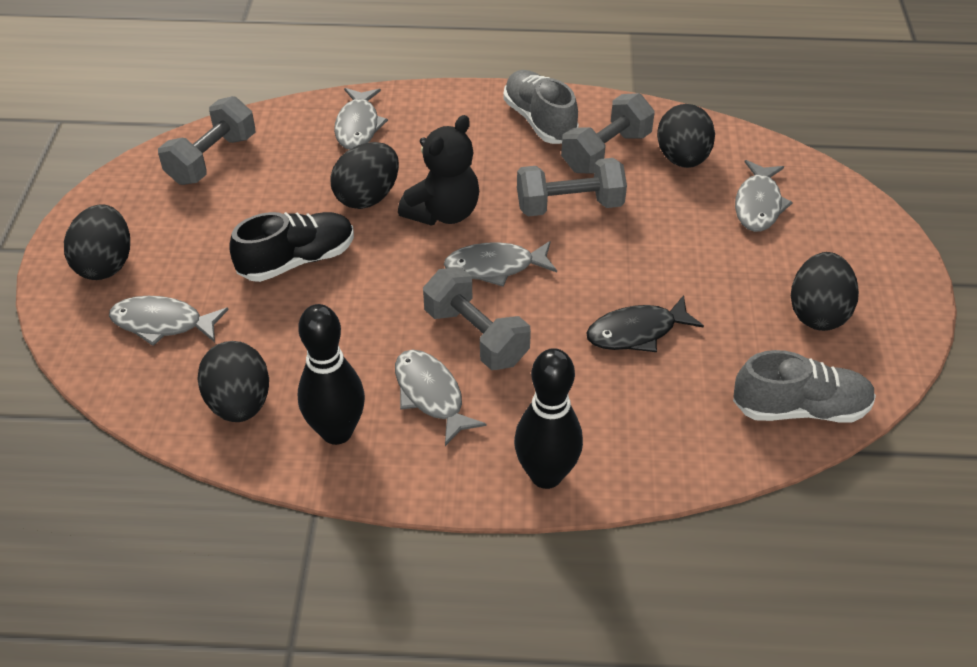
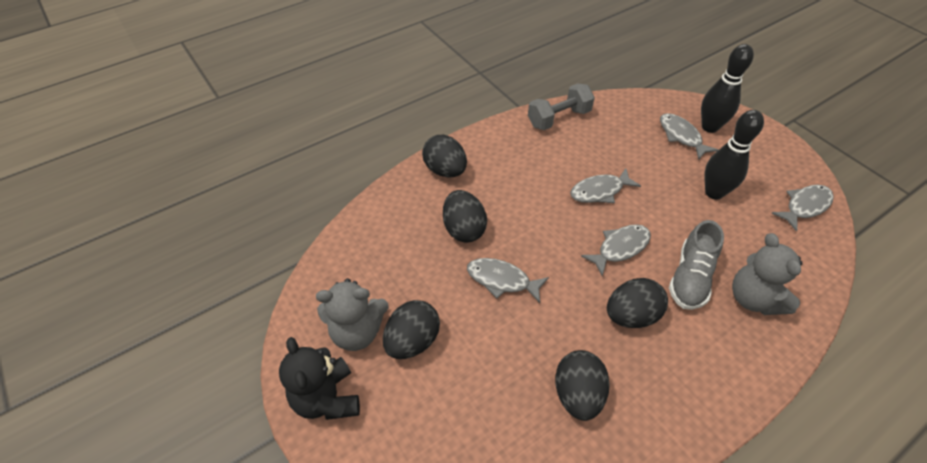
black fish: [586,295,704,352] = 1 -> none = 0
black shoe: [229,212,354,282] = 1 -> none = 0
grey dumbbell: [158,96,255,185] [423,267,531,370] [517,158,627,216] [561,93,655,174] = 4 -> [528,84,595,130] = 1
grey shoe: [503,70,579,144] [733,350,876,423] = 2 -> [669,220,724,310] = 1
grey teddy bear: none = 0 -> [316,278,389,351] [732,233,802,315] = 2

